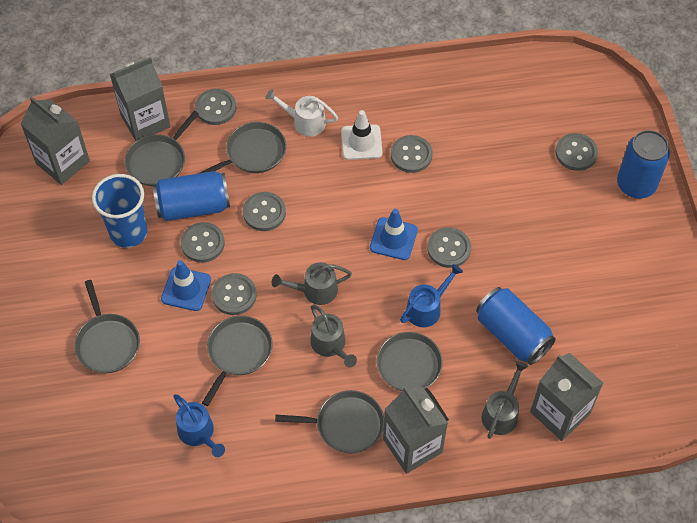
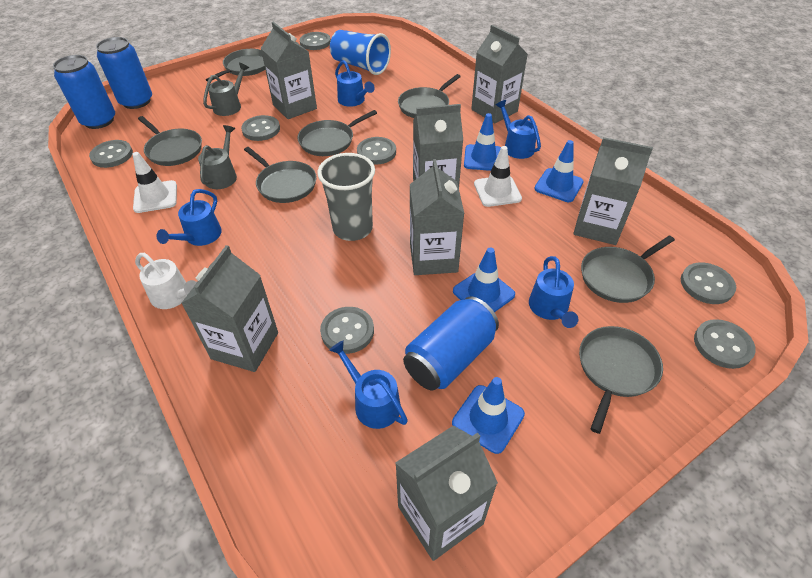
blue traffic cone: [161,260,211,311] [370,209,418,260] = 2 -> [452,377,525,454] [453,247,515,312] [464,113,501,171] [534,140,584,202] = 4
blue watering can: [173,394,225,457] [400,264,463,327] = 2 -> [157,189,222,246] [329,340,408,429] [335,60,375,107] [496,100,541,159] [529,256,578,328] = 5
grey carton: [21,96,90,185] [110,57,171,141] [383,386,448,474] [530,353,603,441] = 4 -> [181,245,278,372] [261,22,317,119] [395,426,498,561] [410,159,464,275] [413,104,463,187] [471,25,528,123] [573,137,653,245] = 7
grey cup: none = 0 -> [317,153,375,241] = 1
grey pan: [74,280,140,373] [125,111,199,186] [198,122,286,174] [202,316,273,406] [275,390,384,453] [377,332,449,421] = 6 -> [138,116,202,166] [206,49,265,82] [244,147,317,203] [297,110,377,156] [398,74,461,118] [579,326,663,434] [581,235,675,303] = 7
grey watering can: [272,262,352,305] [310,305,357,368] [482,361,528,439] = 3 -> [198,125,237,189] [203,63,249,116] = 2
white traffic cone: [341,110,382,160] = 1 -> [132,152,177,213] [474,146,522,207] = 2

